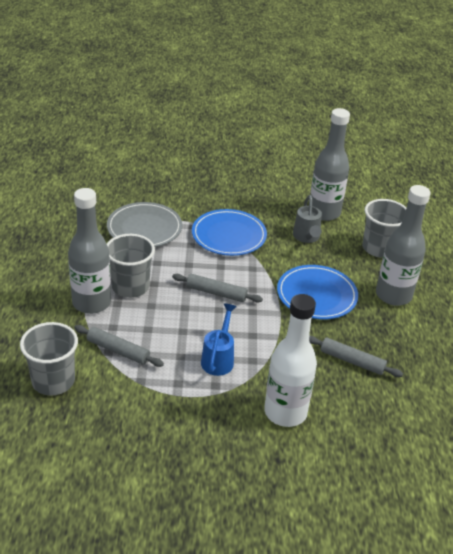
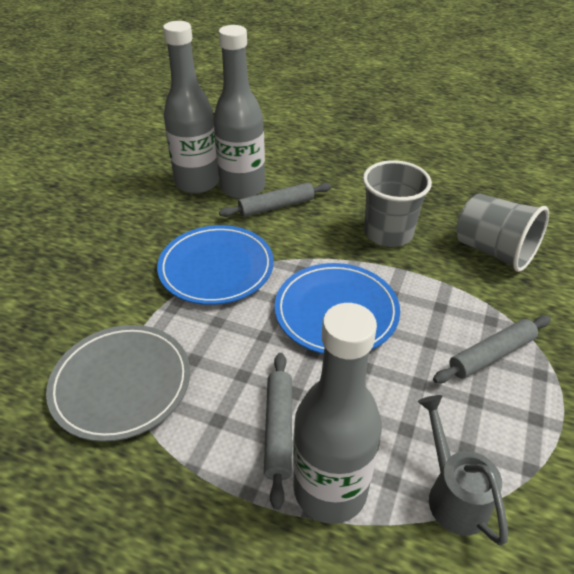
blue watering can: [201,303,237,376] = 1 -> none = 0
grey cup: [20,322,78,396] [107,234,155,298] [362,199,406,258] = 3 -> [363,160,432,247] [456,194,549,272] = 2
white bottle: [264,294,317,427] = 1 -> none = 0

